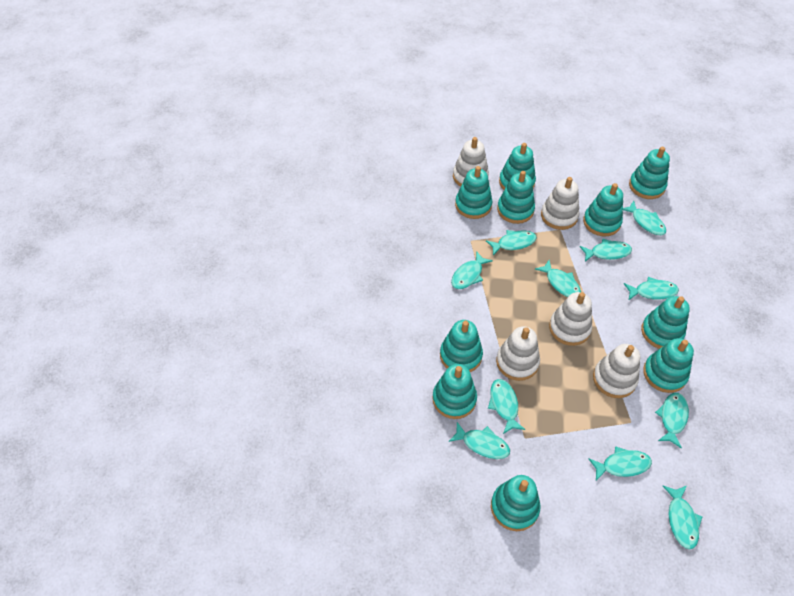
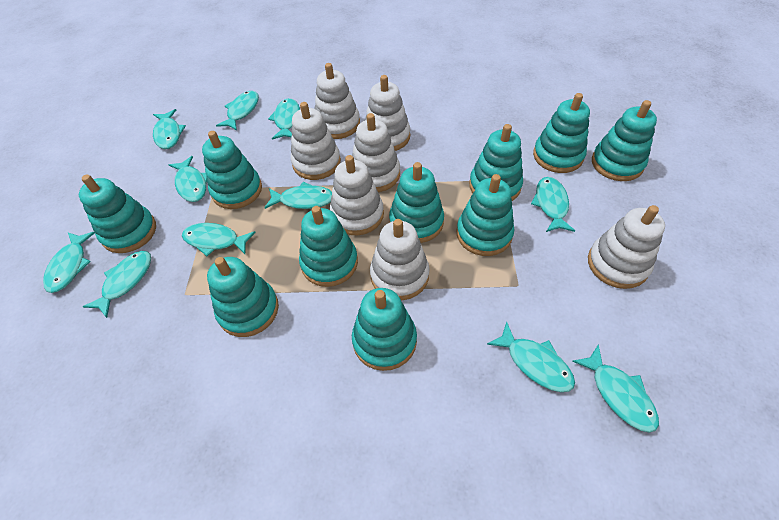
white stacking toy: [453,137,489,187] [496,326,540,381] [541,177,580,230] [549,292,592,346] [593,344,640,398] = 5 -> [291,102,341,180] [314,63,360,139] [330,155,384,236] [352,113,400,192] [365,75,410,151] [370,219,430,300] [588,205,665,289] = 7

